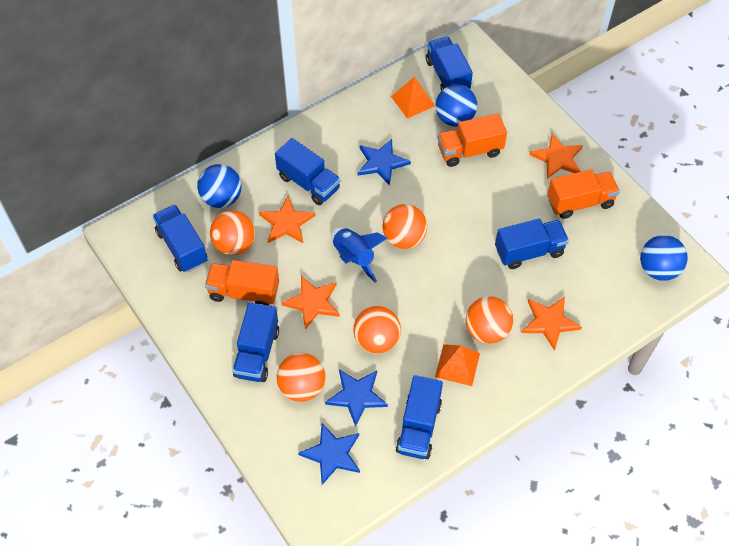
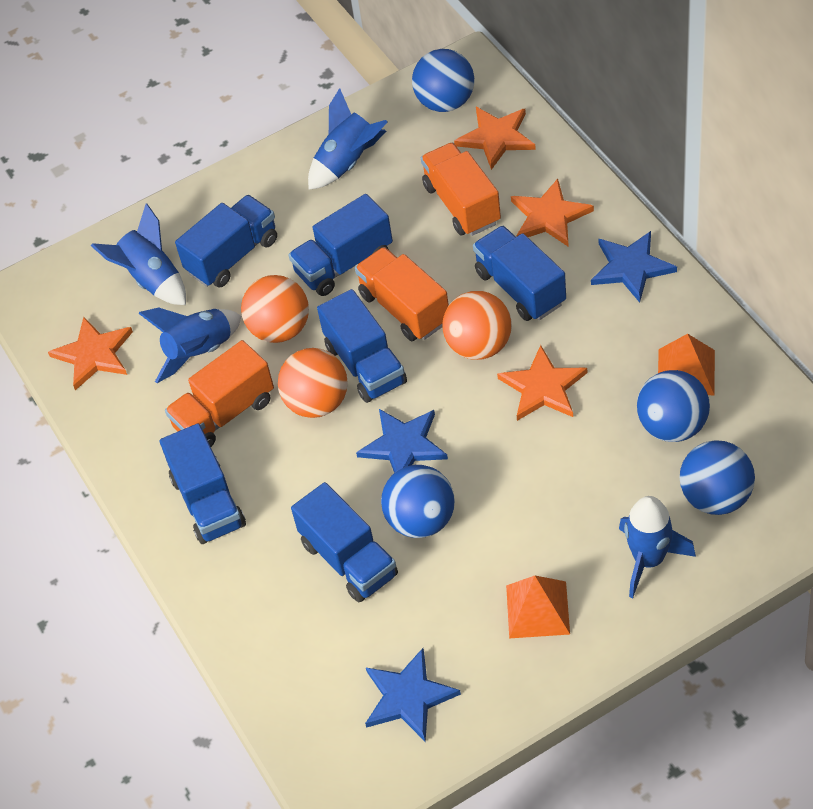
blue ball: [197,164,242,208] [436,84,477,127] [640,235,688,281] = 3 -> [381,465,455,538] [412,49,474,112] [637,370,710,442] [680,440,755,515] = 4
blue rocket: [331,228,387,283] = 1 -> [91,203,186,305] [138,308,241,383] [308,88,387,190] [619,496,696,598] = 4
orange ball: [210,210,255,255] [277,353,325,402] [353,306,401,353] [382,204,427,249] [466,296,513,344] = 5 -> [241,275,309,343] [278,348,348,418] [442,291,512,360] = 3

